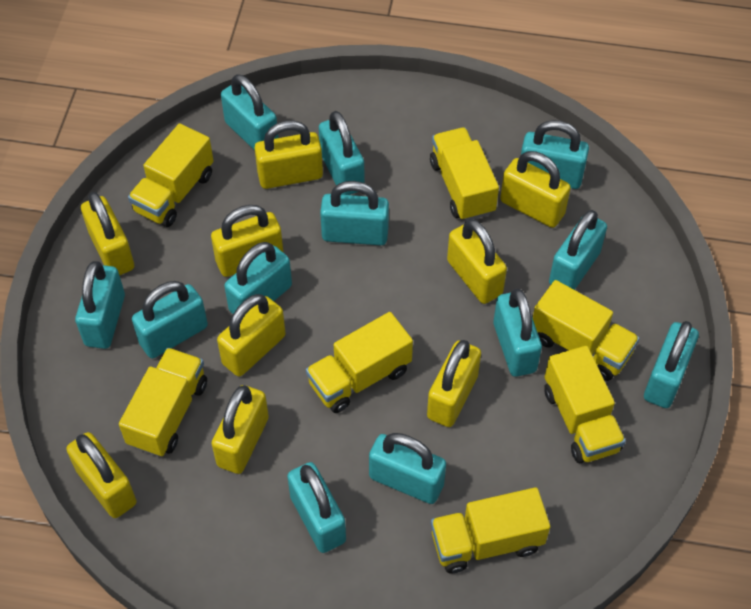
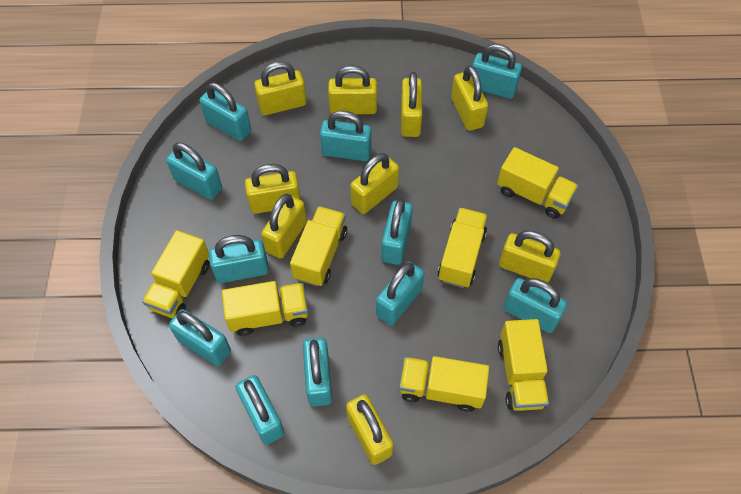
turquoise padlock: [75,261,125,349] [132,281,208,358] [221,74,279,150] [224,242,292,314] [287,462,346,553] [319,111,365,195] [320,181,389,245] [369,433,446,504] [494,289,542,377] [521,120,589,189] [549,210,607,290] [644,321,699,408] = 12 -> [166,142,222,200] [169,309,231,366] [200,83,251,141] [209,235,269,283] [236,375,285,445] [303,338,332,406] [320,111,372,161] [376,262,424,325] [381,199,413,265] [472,44,522,99] [504,278,567,333] = 11

